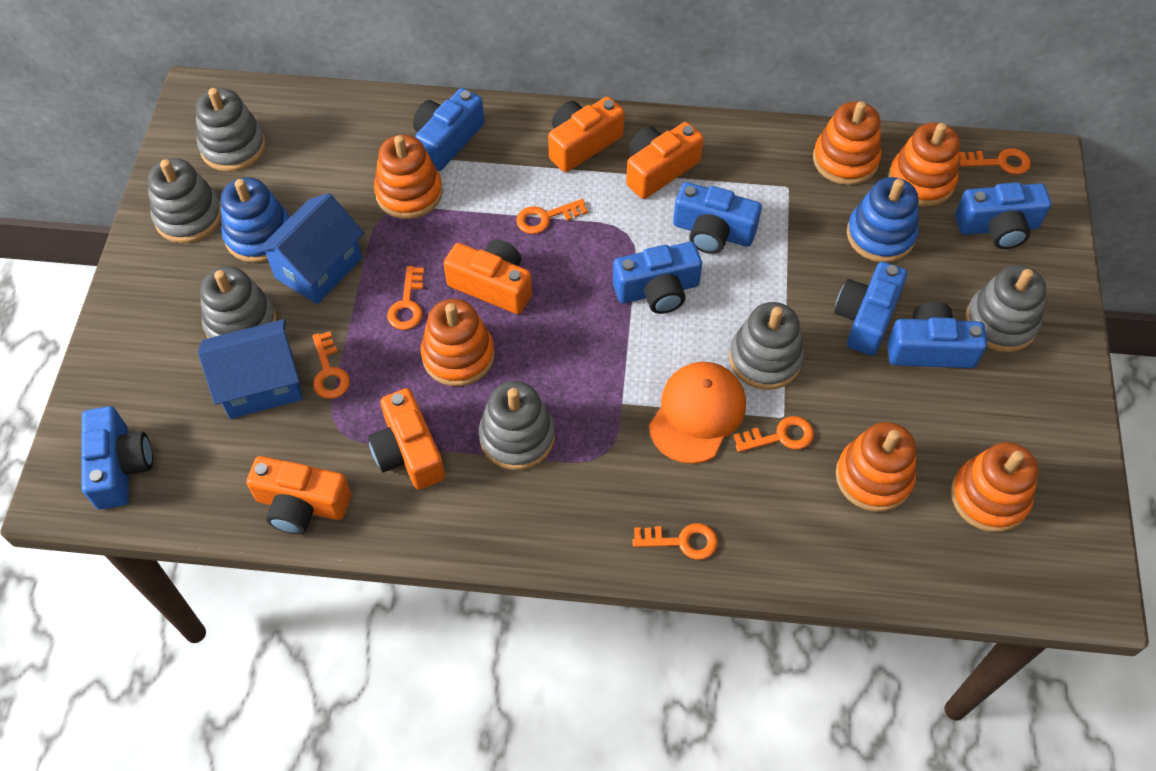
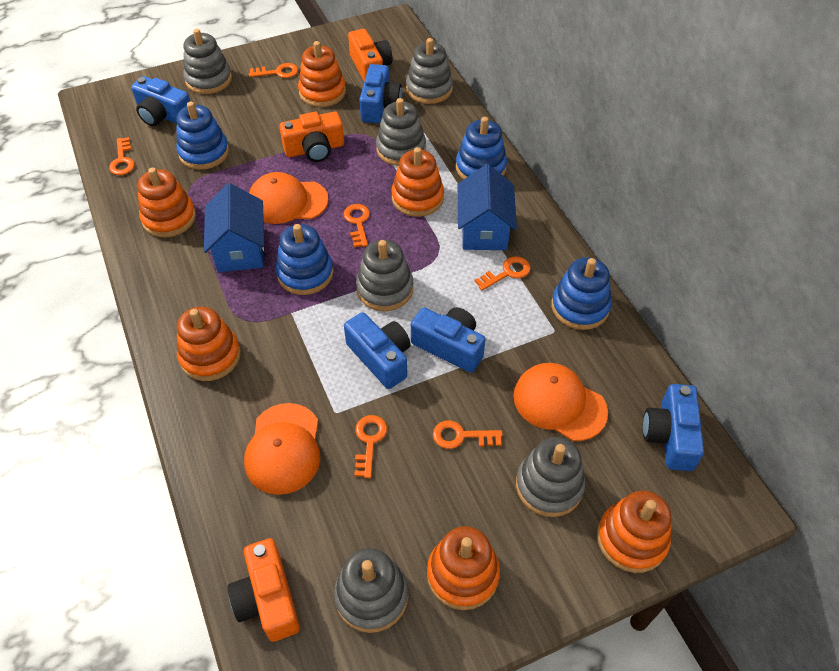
blue camera: [81,406,153,510] [413,88,484,171] [613,242,702,314] [673,182,762,254] [834,261,907,356] [887,302,987,368] [955,182,1051,249] = 7 -> [131,76,190,126] [344,312,411,389] [359,64,402,123] [411,307,485,373] [643,384,704,471] = 5
blue stacking toy: [221,177,290,263] [847,177,919,262] = 2 -> [176,102,229,170] [276,224,333,295] [456,117,507,180] [551,257,612,330] = 4
orange camera: [246,456,351,535] [368,388,445,490] [444,240,532,314] [548,96,625,172] [626,122,704,199] = 5 -> [228,538,300,642] [279,112,344,162] [348,29,392,82] = 3
orange cap: [649,362,746,464] = 1 -> [244,403,320,495] [249,172,329,224] [513,363,608,441] = 3

